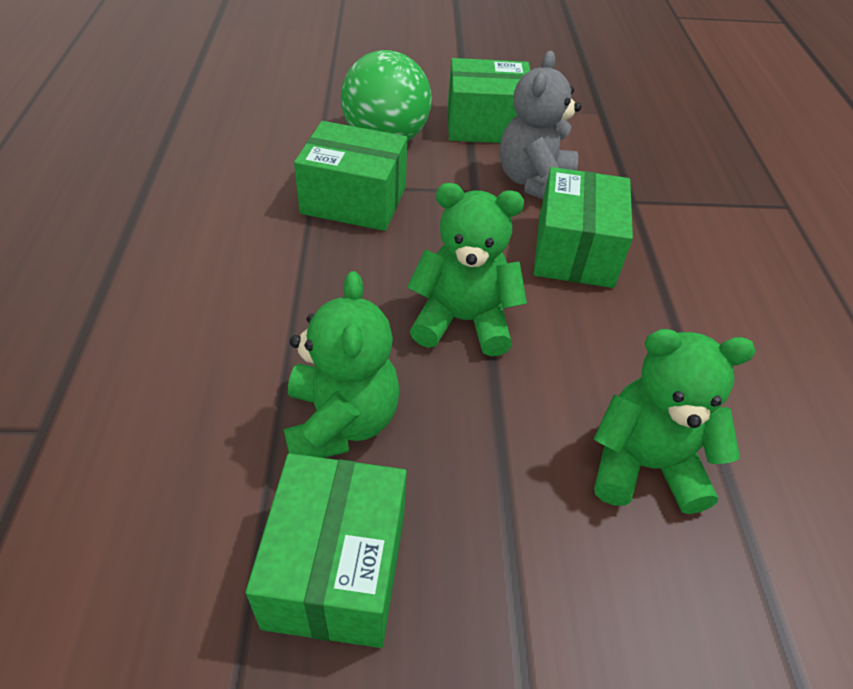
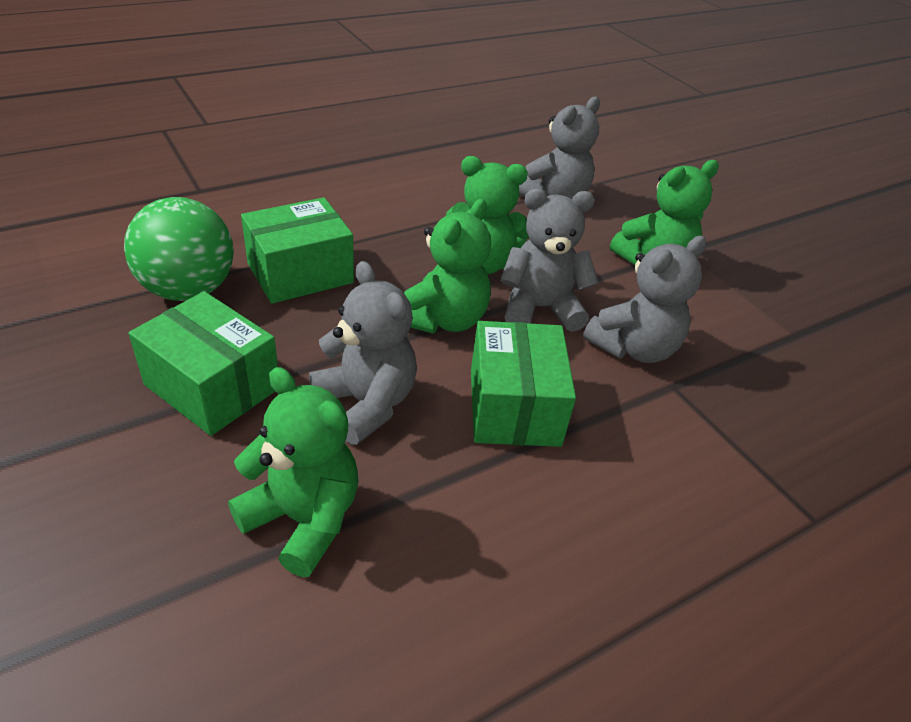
green box: [246,453,407,648] [294,121,407,231] [448,58,530,143] [534,167,633,288] = 4 -> [129,291,278,436] [241,197,354,304] [471,321,576,447] = 3
green teddy bear: [284,271,400,458] [407,183,527,356] [594,329,756,514] = 3 -> [228,367,359,577] [404,199,491,334] [446,156,529,274] [610,160,719,265] = 4
grey teddy bear: [500,51,581,199] = 1 -> [309,261,417,445] [500,189,599,332] [519,97,600,199] [583,236,706,363] = 4

